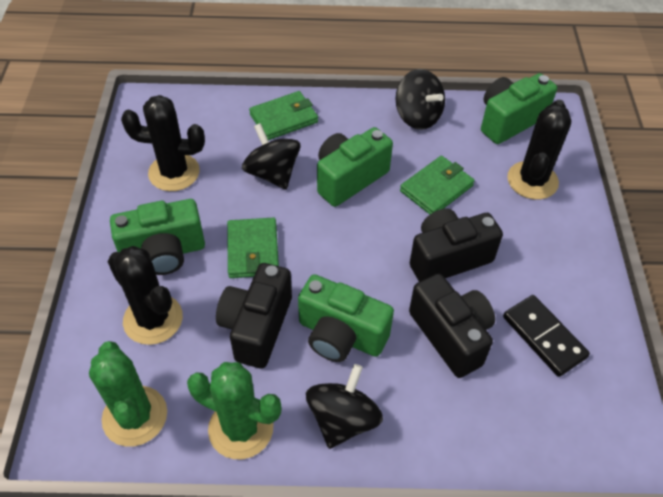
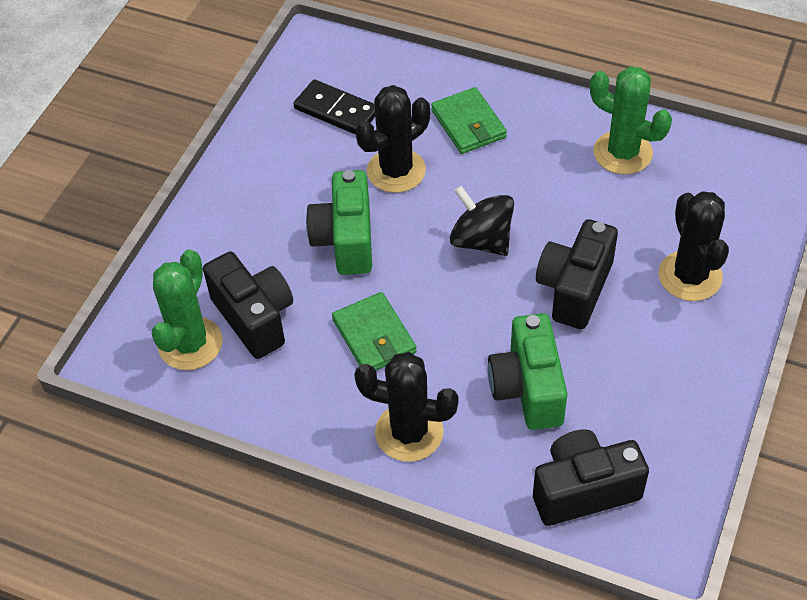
black spinning top: [242,123,300,190] [306,364,383,449] [396,69,445,130] = 3 -> [450,186,514,256] = 1
green camera: [110,199,205,275] [298,274,394,362] [317,127,393,207] [481,73,557,144] = 4 -> [306,170,372,275] [488,313,568,430] = 2
green wallet: [227,217,279,278] [249,91,318,140] [400,156,475,215] = 3 -> [332,292,417,370] [431,87,507,154] = 2

